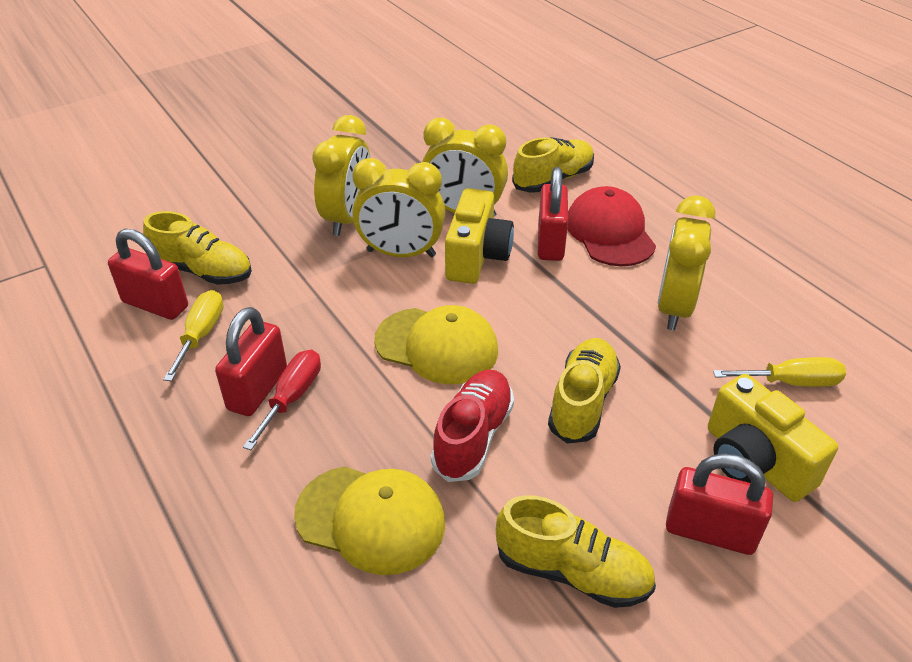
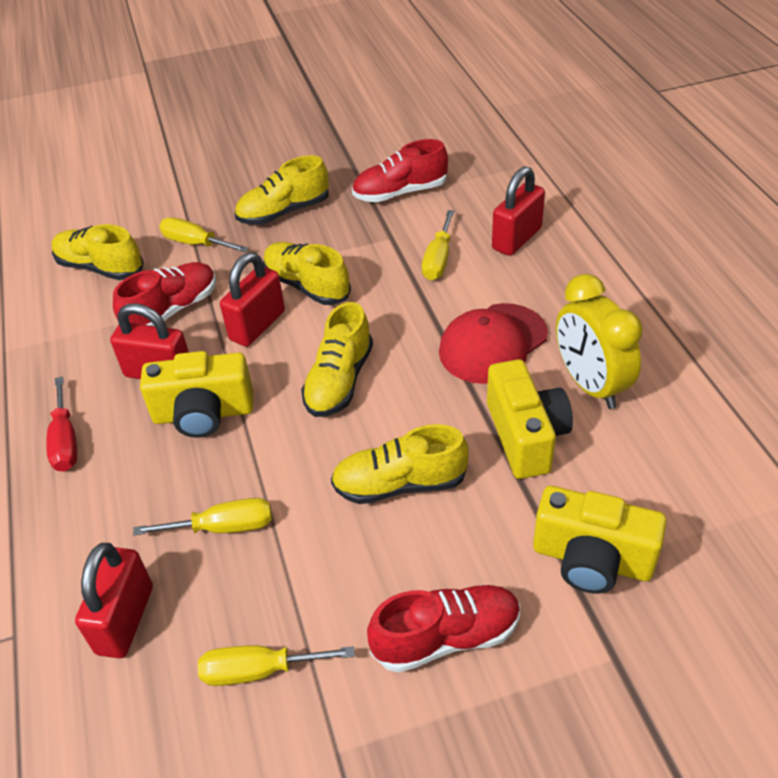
red shoe: [431,370,514,482] = 1 -> [113,262,216,326] [352,139,448,202] [367,585,520,673] = 3
yellow camera: [445,188,514,284] [708,374,838,502] = 2 -> [140,351,253,438] [487,359,573,479] [533,486,667,594] = 3
yellow cap: [294,466,445,575] [374,305,498,384] = 2 -> none = 0
yellow clock: [312,115,370,236] [352,158,445,257] [422,118,508,216] [658,196,715,330] = 4 -> [556,274,643,409] = 1
yellow screwdriver: [163,290,224,381] [713,357,846,387] = 2 -> [133,498,272,535] [159,217,249,252] [198,645,355,686] [422,210,454,280] = 4
yellow shoe: [143,211,252,285] [496,495,656,608] [512,137,594,193] [548,338,621,444] = 4 -> [52,224,144,280] [235,155,329,225] [263,242,351,305] [301,302,373,417] [331,424,469,504] = 5

